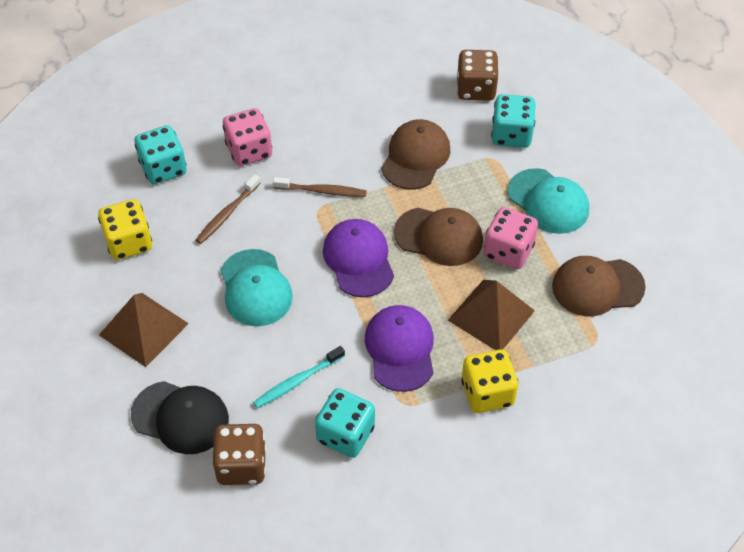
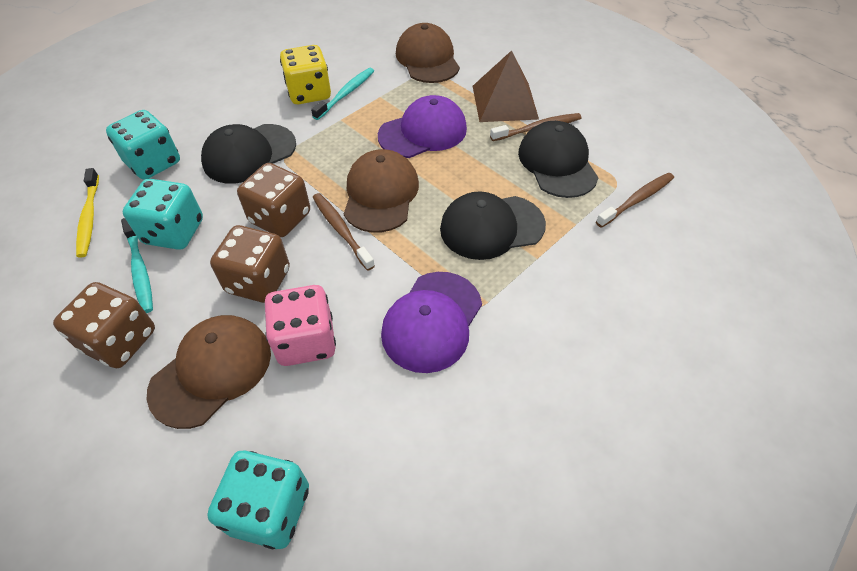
black cap: [131,381,229,454] = 1 -> [201,124,296,184] [440,191,546,260] [518,121,598,198] = 3
brown dice: [212,424,266,485] [457,50,499,101] = 2 -> [53,282,155,368] [210,225,290,303] [237,163,310,237] = 3
brown pyramid: [99,293,189,367] [448,280,535,350] = 2 -> [473,50,539,122] = 1
brown toothbrush: [196,175,261,244] [273,177,367,197] = 2 -> [313,193,375,271] [490,113,581,141] [596,173,674,228] = 3
pink dice: [223,108,272,166] [484,207,538,269] = 2 -> [265,285,336,366] = 1
turquoise cap: [221,249,293,326] [507,168,589,234] = 2 -> none = 0
turquoise toothbrush: [253,346,345,408] = 1 -> [121,218,153,313] [311,68,374,120] = 2
yellow dice: [98,199,152,260] [461,349,518,413] = 2 -> [280,45,331,104] = 1
yellow toothbrush: none = 0 -> [76,168,99,258] = 1

